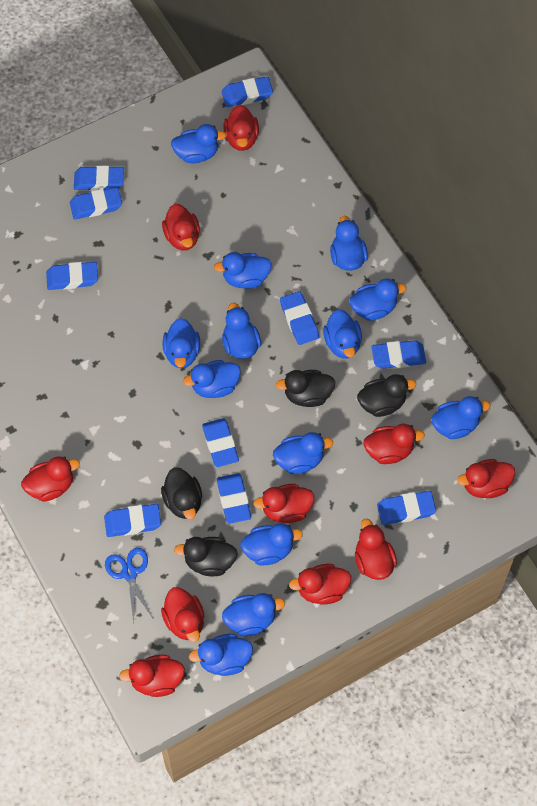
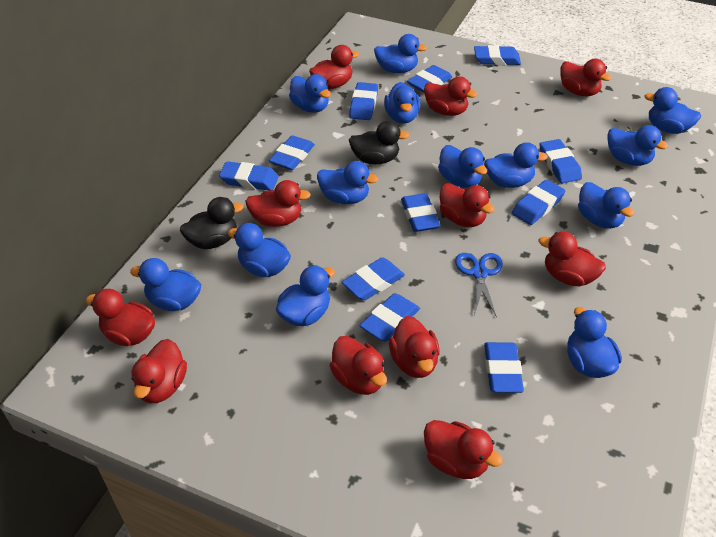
black duck: [161,467,202,519] [174,537,238,576] [276,370,335,407] [357,374,416,417] = 4 -> [180,197,244,249] [349,120,409,164] = 2
blue eraser: [46,262,98,290] [70,187,122,219] [74,165,124,191] [104,504,161,537] [202,418,239,467] [217,473,251,524] [222,76,273,107] [280,291,319,345] [371,340,426,369] [377,491,436,525] = 10 -> [219,161,279,190] [269,135,315,170] [342,257,405,300] [349,82,378,120] [360,293,420,341] [401,193,441,232] [407,65,452,93] [474,45,521,65] [484,342,524,393] [512,180,565,225] [539,139,582,183] = 11
red duck: [21,456,80,502] [119,655,185,697] [161,587,205,642] [162,204,200,251] [223,105,259,151] [253,484,314,523] [289,564,351,605] [355,519,397,580] [363,424,425,464] [457,459,515,498] = 10 -> [86,289,155,346] [131,339,187,403] [245,180,311,227] [309,45,359,89] [330,336,387,395] [389,316,440,378] [424,76,478,116] [424,420,503,479] [439,183,495,227] [539,232,606,286] [560,59,611,96] = 11

